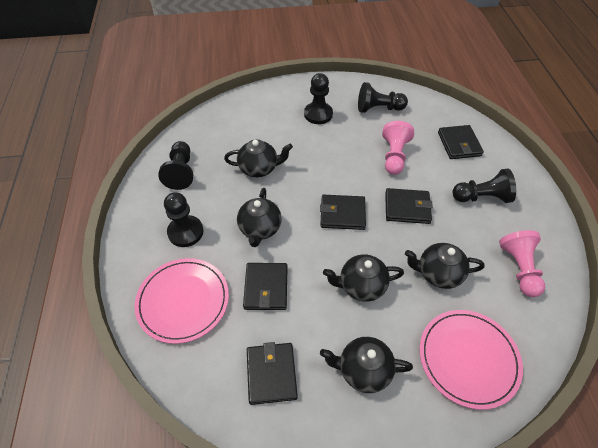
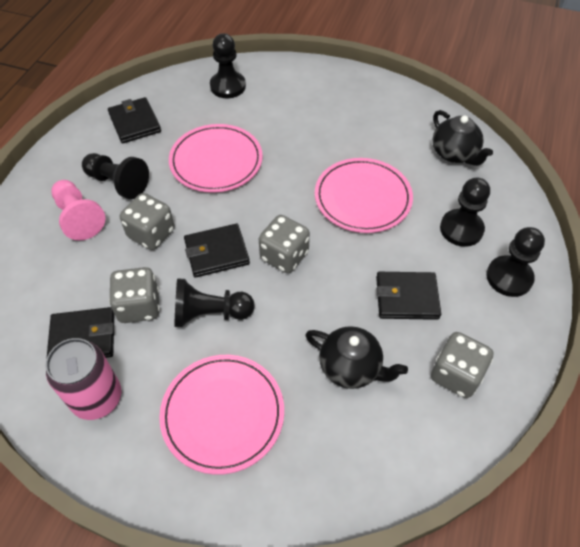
black teapot: [224,139,293,177] [237,188,282,247] [320,337,413,393] [323,255,404,302] [405,243,485,289] = 5 -> [306,326,408,389] [432,110,493,166] = 2
black wallet: [243,263,288,310] [247,342,298,405] [320,195,366,230] [385,188,433,224] [438,125,484,159] = 5 -> [46,307,114,359] [108,97,161,144] [184,224,250,277] [376,272,441,320] = 4
grey dice: none = 0 -> [109,267,160,323] [120,193,174,250] [259,215,310,273] [431,332,494,398] = 4
pink can: none = 0 -> [46,338,121,420] = 1
pink pawn: [382,121,414,175] [499,230,545,297] = 2 -> [51,180,106,241] = 1
pink plate: [134,258,229,344] [420,310,523,410] = 2 -> [159,355,284,475] [169,124,263,193] [315,158,413,233] = 3

